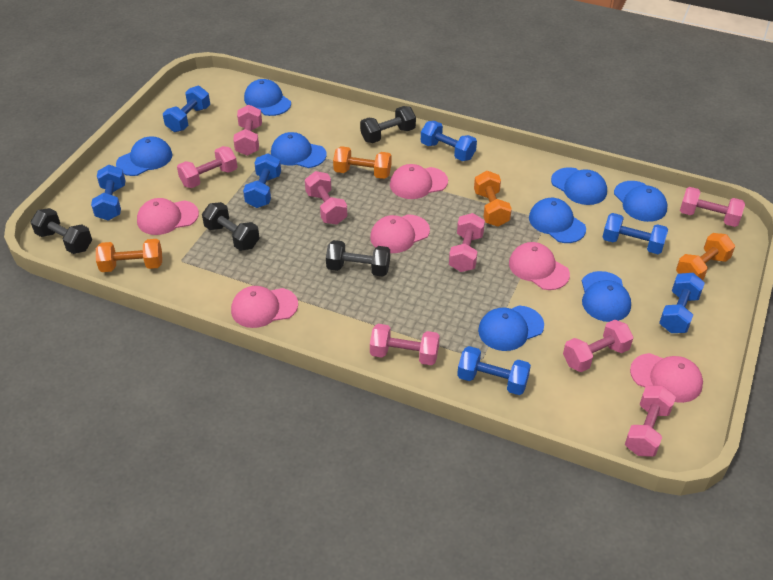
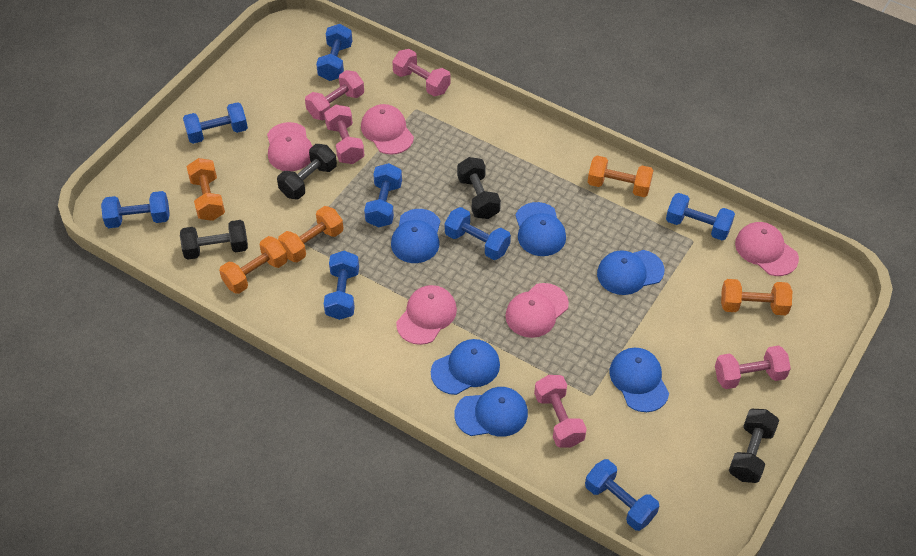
blue cap: [116,136,173,176] [244,79,291,116] [271,132,327,168] [478,306,544,351] [529,198,586,243] [551,167,607,205] [582,271,631,322] [614,181,667,222] = 8 -> [391,209,440,263] [431,339,500,395] [454,387,528,437] [515,202,566,256] [597,250,664,295] [610,348,669,412] = 6
blue dumbbell: [91,165,126,221] [163,86,210,132] [243,153,281,208] [421,121,477,161] [457,346,531,395] [602,213,668,254] [659,273,705,333] = 7 -> [101,191,170,228] [183,102,248,144] [316,24,352,81] [324,251,359,320] [364,163,402,227] [445,207,511,260] [585,459,659,531] [666,193,735,240] = 8
orange dumbbell: [96,239,162,272] [333,146,392,179] [474,171,512,227] [676,233,735,280] = 4 -> [186,158,225,221] [219,236,288,294] [278,206,344,262] [588,156,654,197] [721,279,792,315] = 5
pink cap: [137,198,199,235] [231,286,298,328] [370,214,430,253] [390,164,448,199] [509,242,570,290] [630,353,703,403] = 6 -> [267,122,312,171] [361,104,414,155] [396,285,457,345] [505,283,569,338] [735,222,799,276] = 5
pink dumbbell: [177,146,237,188] [233,105,262,156] [305,171,348,225] [370,324,440,365] [449,213,485,272] [563,320,634,372] [625,386,676,457] [680,187,745,227] = 8 -> [305,70,364,120] [324,105,365,164] [392,49,451,96] [534,375,587,447] [715,345,791,389] = 5

